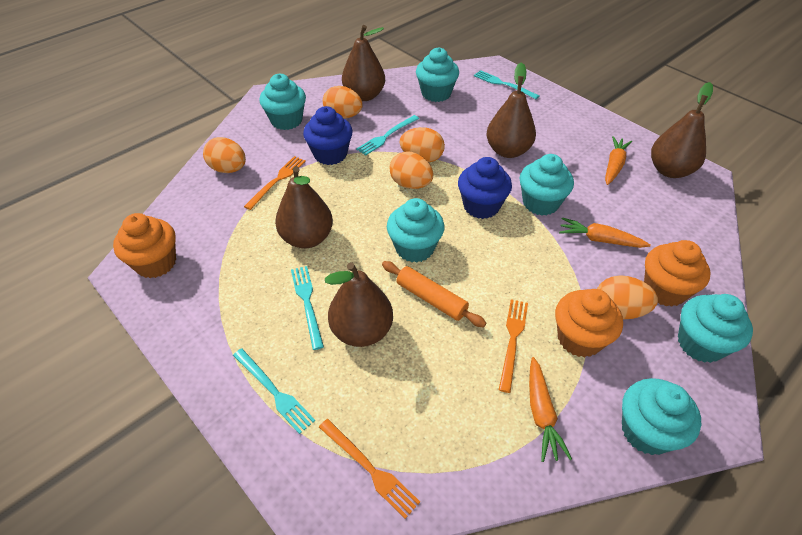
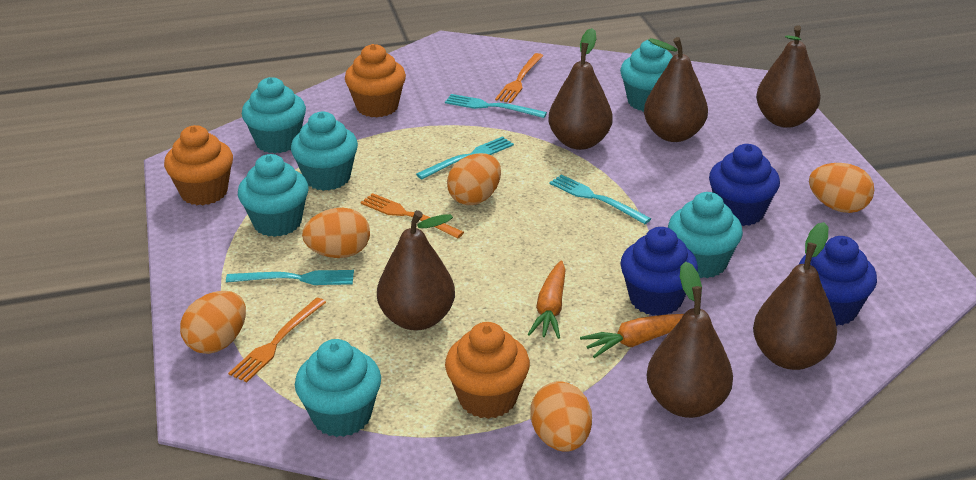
blue cupcake: [303,106,353,165] [458,157,512,219] = 2 -> [620,227,698,316] [709,144,780,226] [799,236,877,326] = 3
brown pear: [275,166,333,249] [325,262,393,347] [342,25,385,101] [486,62,536,158] [651,82,713,178] = 5 -> [377,210,455,331] [548,28,613,150] [644,37,708,142] [647,261,733,418] [753,222,837,370] [756,25,821,128] = 6
orange carrot: [529,357,572,462] [559,217,651,248] [605,136,632,185] = 3 -> [528,261,566,339] [580,314,684,358] = 2
orange rolling pin: [382,261,486,327] = 1 -> none = 0

